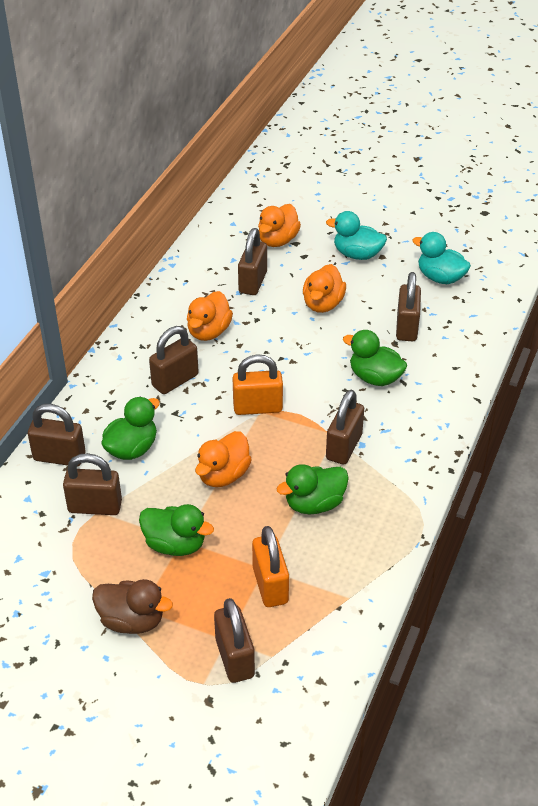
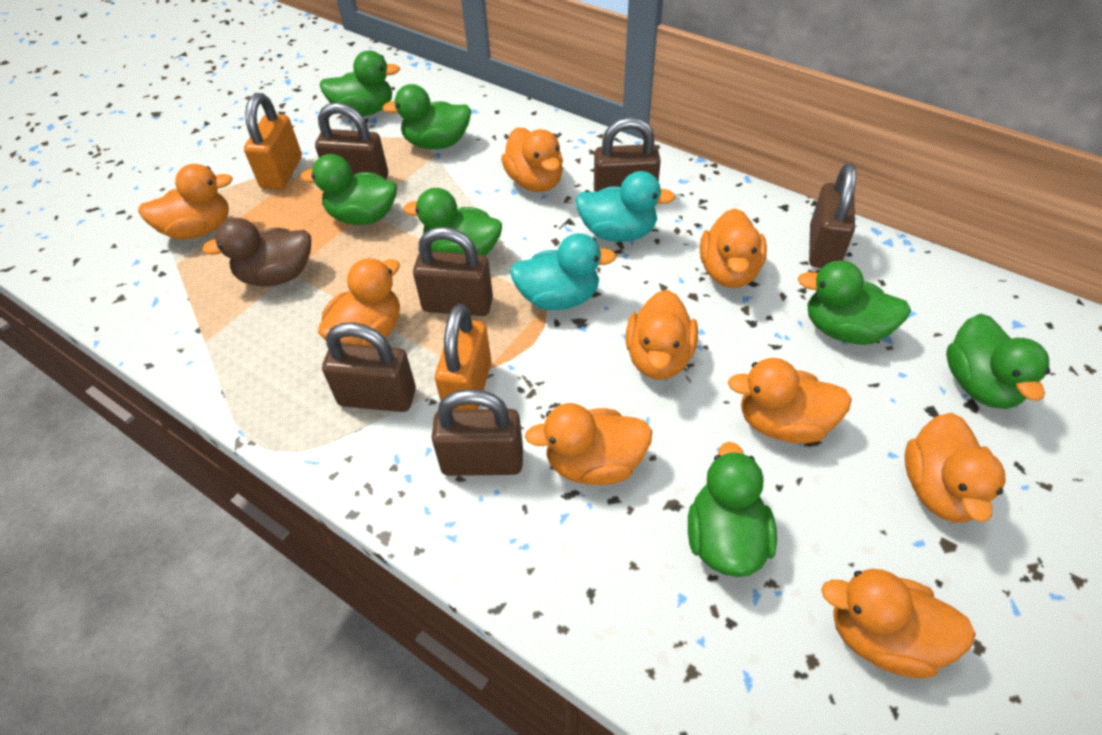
brown padlock: [28,404,86,467] [63,453,122,515] [149,326,199,394] [214,598,255,683] [238,228,267,295] [326,390,364,465] [396,272,421,341] = 7 -> [315,103,388,180] [322,322,416,412] [413,227,493,316] [432,389,523,476] [594,117,661,192] [809,163,856,268] = 6
green duck: [102,397,160,460] [139,504,214,556] [276,464,349,515] [343,330,407,386] = 4 -> [301,154,397,225] [320,51,400,116] [382,84,471,149] [404,188,502,256] [688,442,777,577] [798,261,911,345] [946,314,1050,409] = 7
orange duck: [187,291,233,341] [195,431,252,487] [258,204,301,247] [303,264,346,313] = 4 -> [138,164,233,240] [318,258,400,346] [501,127,563,192] [525,403,652,485] [625,290,698,380] [700,208,767,288] [728,358,852,444] [821,569,976,678] [905,413,1006,523] = 9

